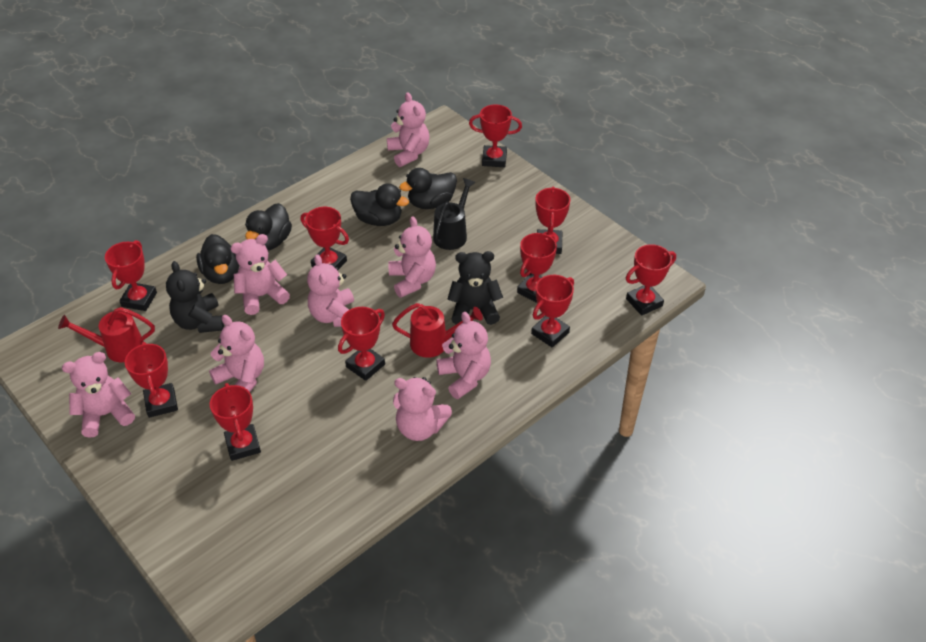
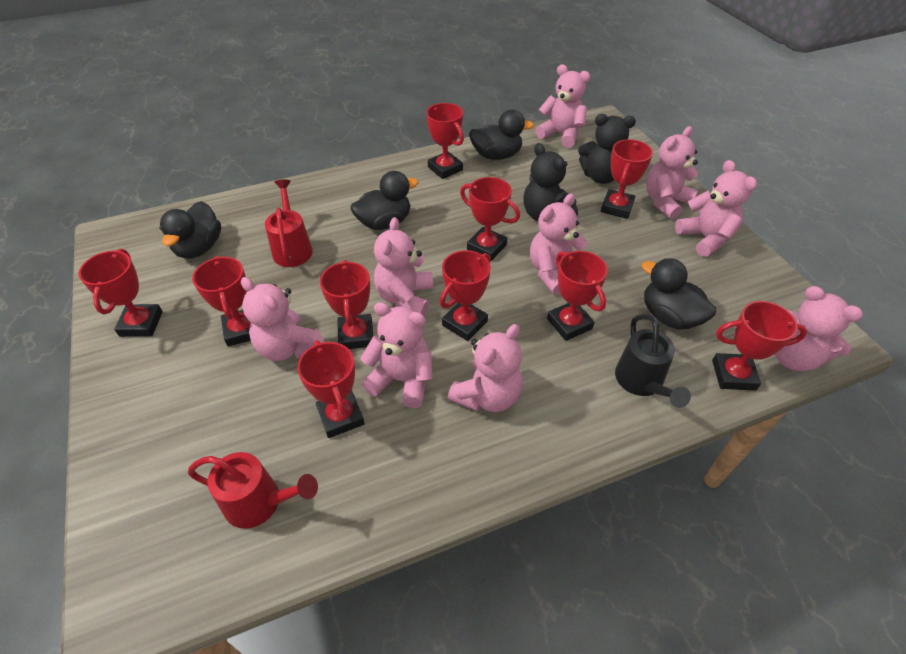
pink teddy bear: [62,352,135,438] [209,315,264,392] [231,234,290,315] [307,254,354,327] [387,92,429,167] [389,217,436,298] [393,377,452,441] [436,312,491,399] = 8 -> [241,277,324,361] [360,302,433,408] [374,217,433,316] [448,324,523,412] [530,194,588,295] [535,65,590,148] [646,126,698,219] [675,160,757,257] [774,286,863,371] = 9

